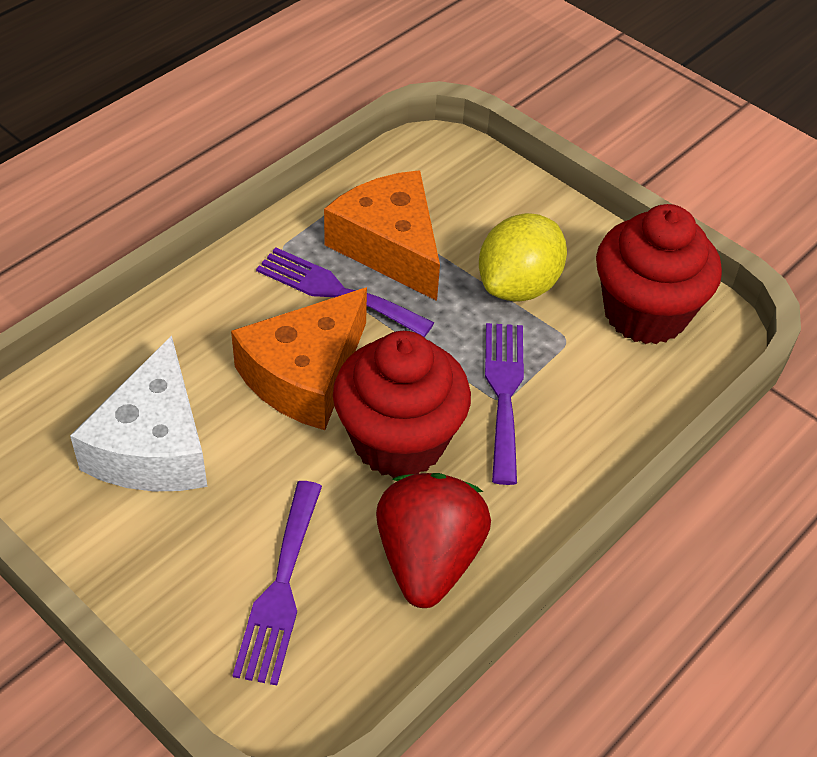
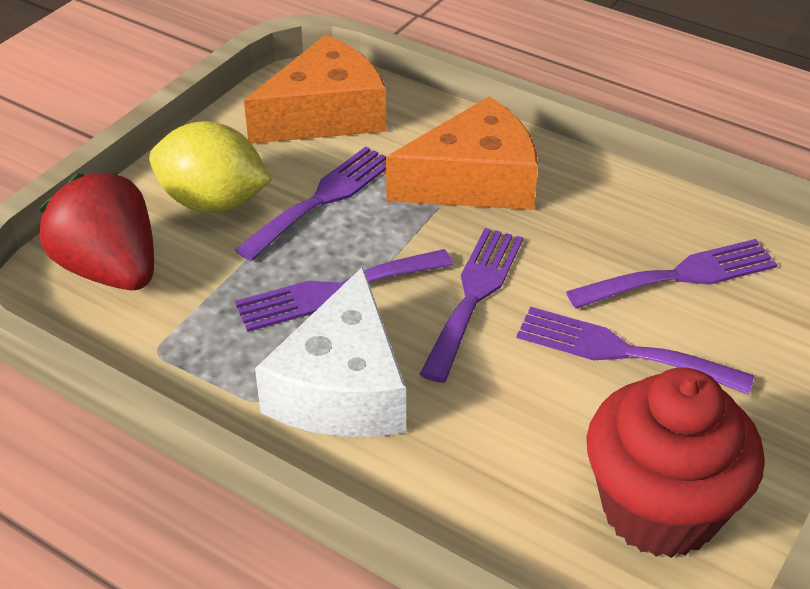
purple fork: [232,481,322,685] [256,247,435,337] [485,323,524,485] = 3 -> [235,147,386,261] [235,249,453,332] [419,228,523,383] [517,307,755,395] [566,239,777,309] = 5
red cupcake: [333,331,471,478] [596,204,722,344] = 2 -> [587,368,765,558] = 1

